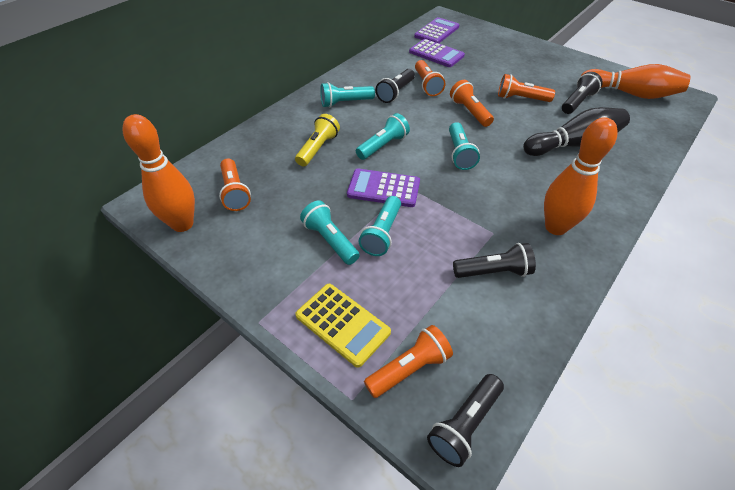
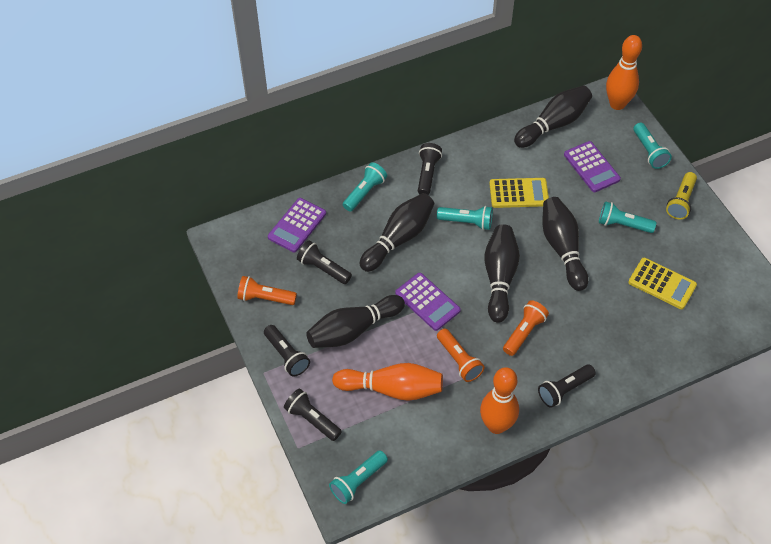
black bowling pin: [523,107,630,156] = 1 -> [306,295,405,348] [359,193,434,272] [485,224,520,322] [514,86,592,148] [542,197,588,291] = 5
black flashlight: [376,69,415,103] [427,374,504,467] [453,243,536,278] [562,72,603,114] = 4 -> [264,325,310,377] [284,388,342,441] [297,240,352,284] [418,143,442,195] [538,364,596,408] = 5
orange flashlight: [219,158,251,211] [364,325,453,398] [415,60,445,96] [450,80,494,127] [498,74,555,102] = 5 -> [237,276,297,305] [437,329,485,382] [503,300,549,356] = 3
yellow calculator: [295,284,391,368] = 1 -> [489,178,549,208] [628,258,697,309] = 2

